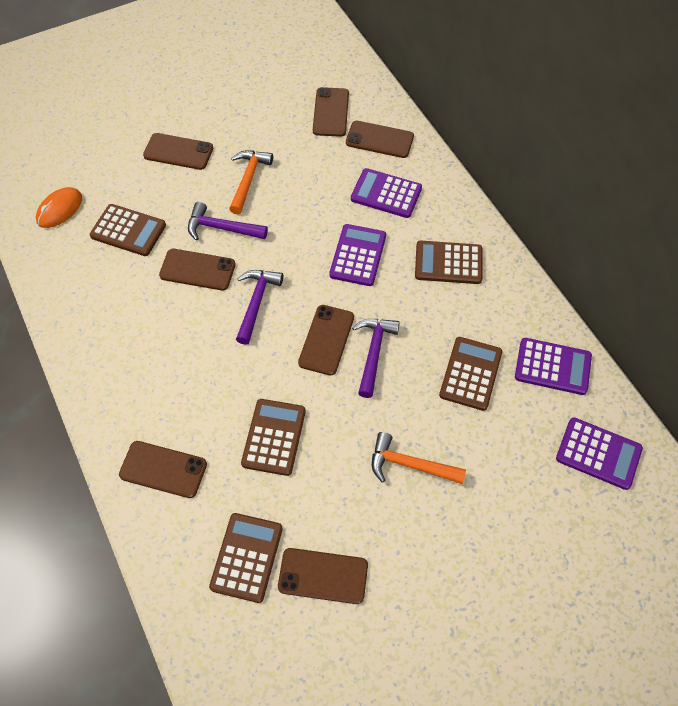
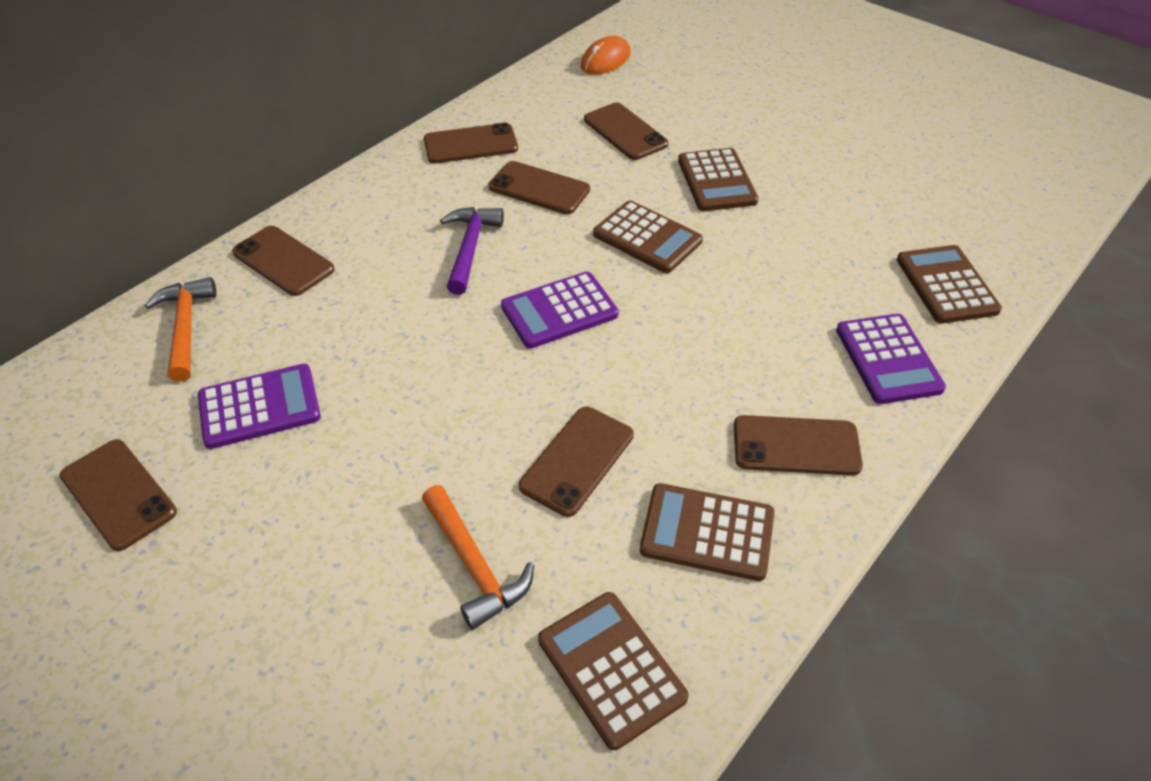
purple calculator: [329,224,386,286] [351,168,422,218] [515,338,592,395] [556,418,643,490] = 4 -> [198,364,321,449] [501,271,619,348] [836,314,946,404] = 3
purple hammer: [188,202,268,241] [236,270,283,345] [352,319,400,398] = 3 -> [440,207,504,295] = 1

